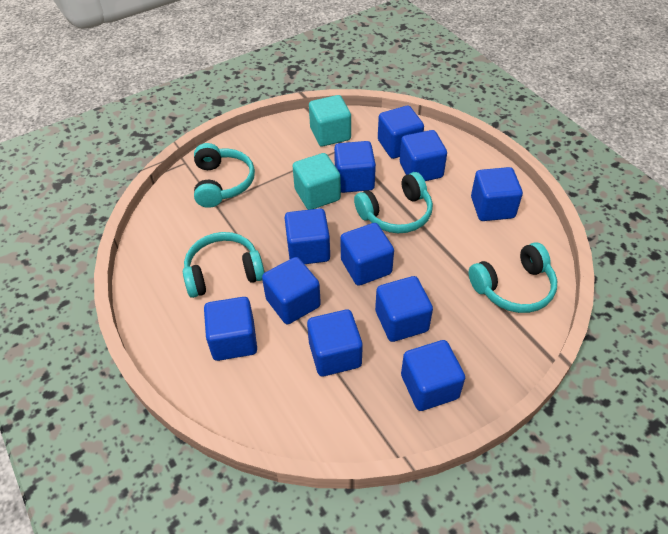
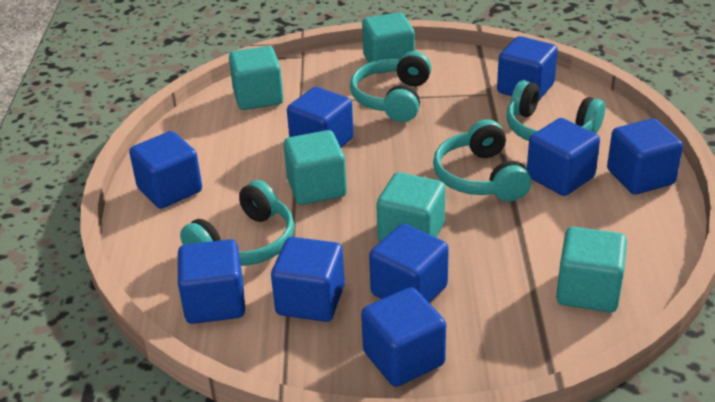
blue cube: [204,297,257,361] [262,257,321,324] [284,208,330,264] [307,310,363,376] [334,141,376,193] [340,223,394,286] [375,276,433,342] [378,106,424,159] [400,130,447,181] [401,340,465,411] [471,167,523,221] = 11 -> [129,131,202,209] [178,239,245,324] [271,237,345,322] [287,87,354,148] [361,287,446,387] [369,224,449,303] [497,36,558,100] [527,118,600,196] [607,118,683,194] = 9
turquoise cube: [293,153,341,210] [309,95,351,146] = 2 -> [229,46,283,110] [284,130,347,205] [362,12,415,74] [376,172,445,242] [556,227,627,312] = 5

